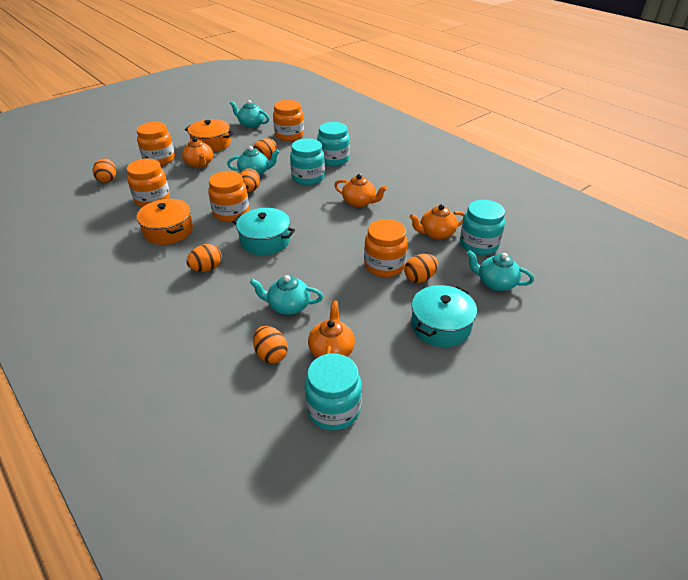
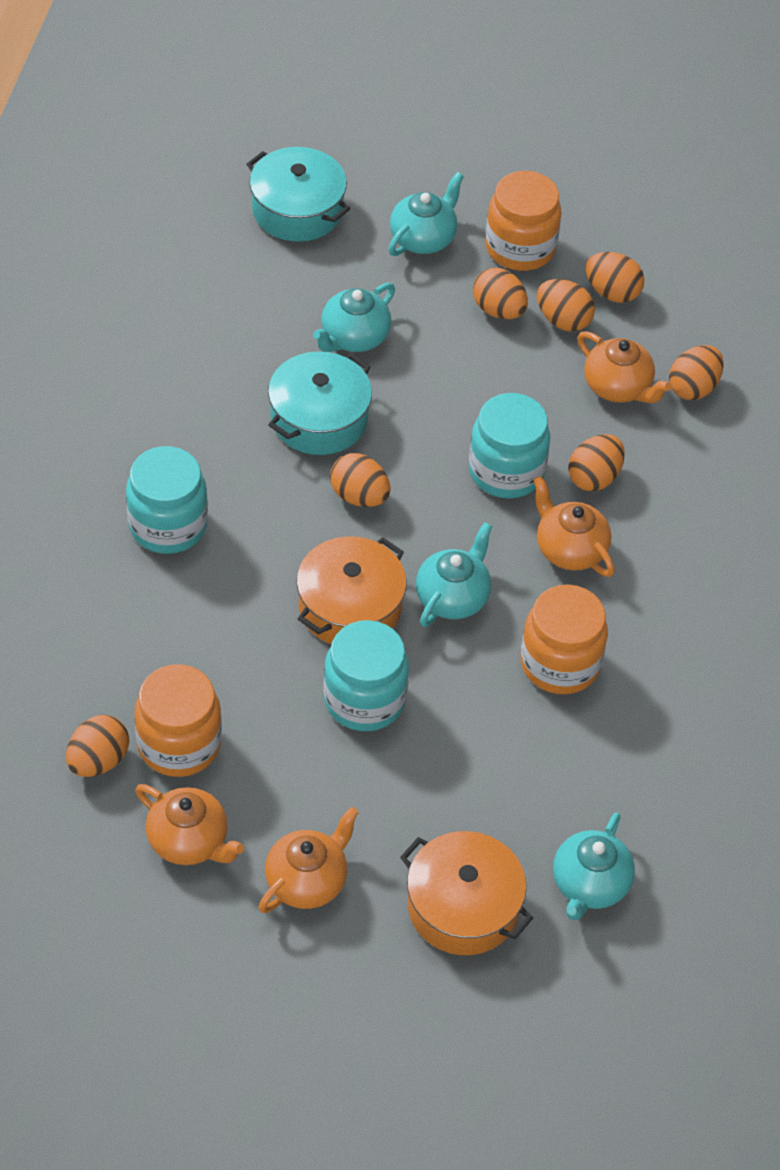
orange egg: [93,158,116,183] [186,244,222,272] [240,168,260,193] [253,138,277,159] [253,326,288,364] [404,254,438,283] = 6 -> [66,715,129,777] [330,453,391,507] [473,268,528,319] [537,279,595,332] [568,434,625,491] [586,252,644,303] [669,345,724,400] = 7
orange jar: [127,159,170,207] [137,122,175,166] [208,171,249,222] [273,100,304,141] [364,219,408,277] = 5 -> [134,664,222,777] [485,171,562,271] [521,584,608,694] = 3
turquoise jar: [290,138,325,185] [305,353,362,431] [317,122,350,166] [460,200,505,255] = 4 -> [126,446,208,554] [323,620,409,731] [469,393,550,498] = 3

